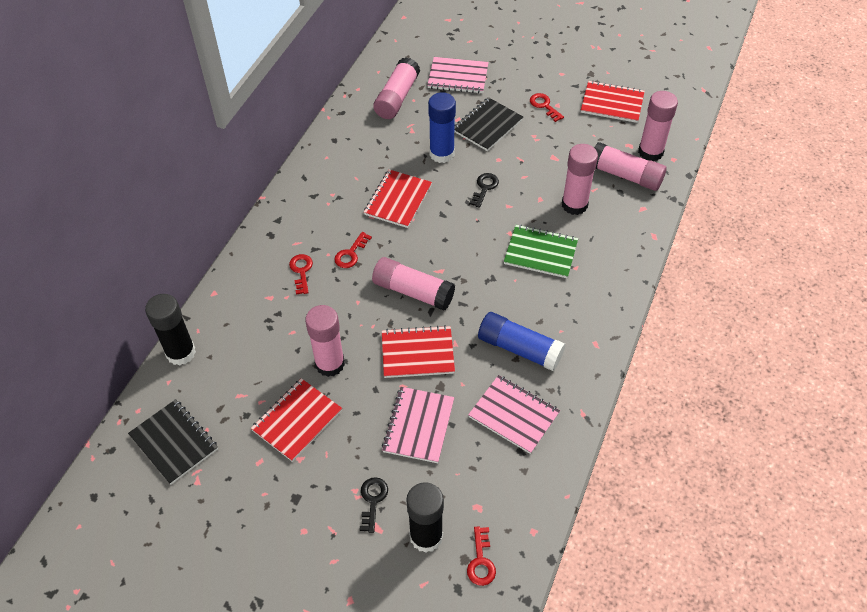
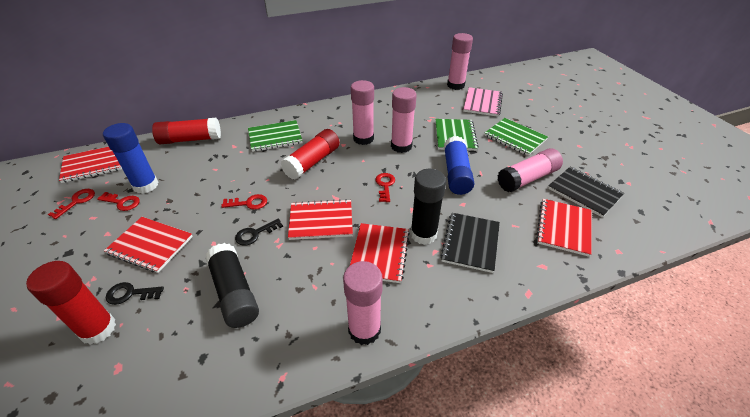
green notebook: [504,224,578,278] = 1 -> [248,120,303,152] [435,119,479,151] [485,118,548,156] = 3
pink glue stick: [305,305,345,377] [372,257,455,310] [373,57,420,119] [562,144,598,215] [594,142,667,191] [638,91,678,161] = 6 -> [343,261,383,345] [351,80,374,145] [391,87,417,153] [447,33,473,90] [497,148,563,192] = 5
pink notebook: [382,387,455,463] [427,57,489,94] [468,375,560,454] = 3 -> [463,87,503,117] = 1
red glue stick: none = 0 -> [26,261,116,345] [152,118,221,144] [281,129,340,180] = 3
red notebook: [251,378,342,462] [364,169,432,228] [382,325,455,378] [581,81,645,123] = 4 -> [59,147,122,183] [104,217,193,273] [288,199,353,240] [350,223,410,283] [536,199,592,257] = 5

